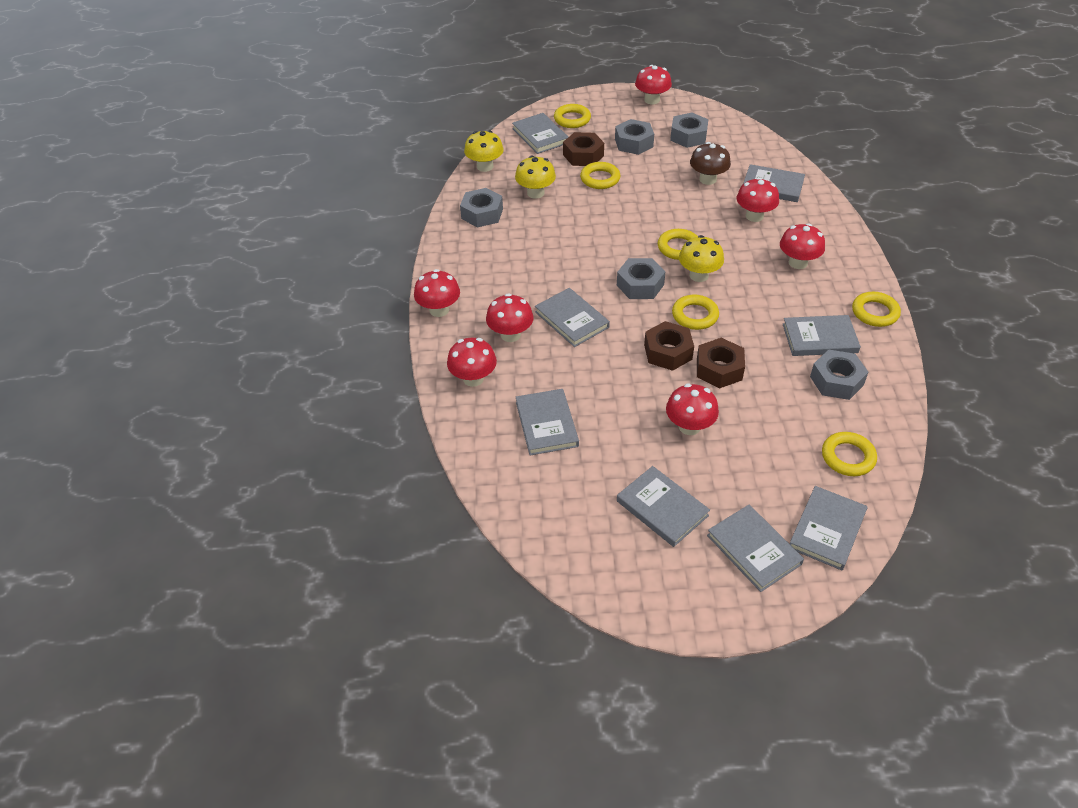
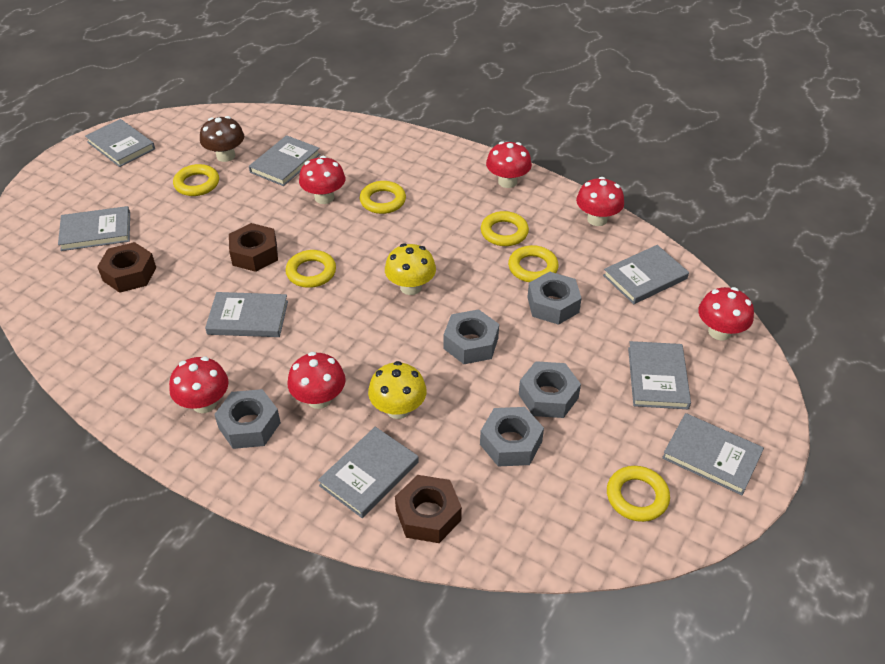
red mushroom: [414,269,460,317] [447,338,497,387] [486,293,534,342] [635,65,672,104] [666,384,719,435] [736,177,779,222] [780,223,825,269] = 7 -> [169,357,229,413] [287,352,346,409] [299,156,345,204] [486,141,532,188] [576,177,624,226] [698,287,754,340] = 6
yellow mushroom: [464,130,504,172] [515,155,556,199] [679,235,724,282] = 3 -> [368,361,427,419] [385,243,436,295] = 2

